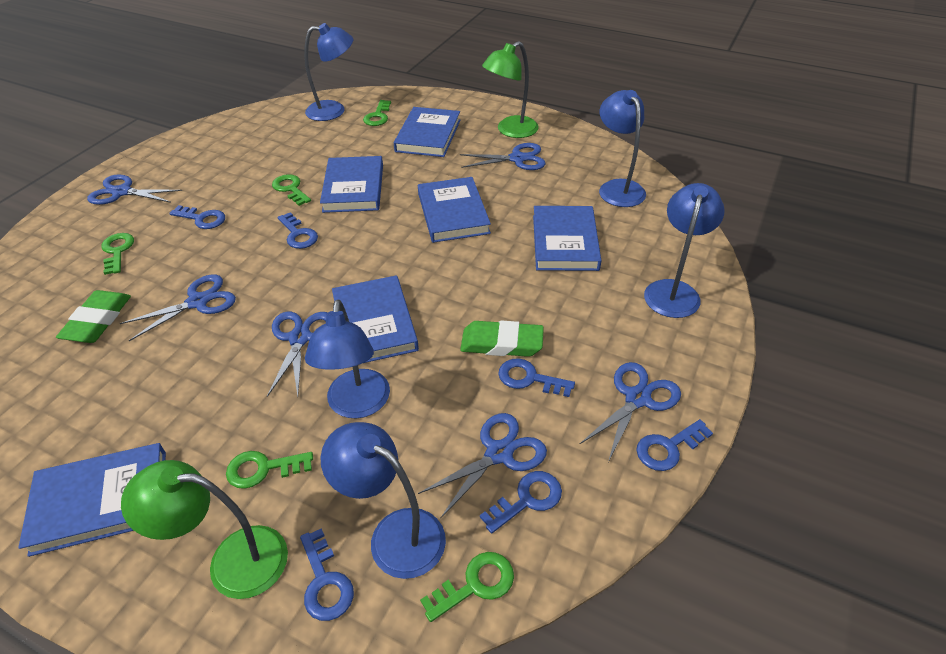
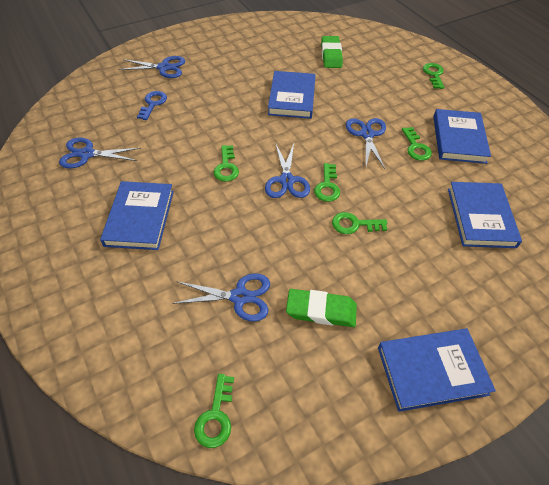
blue book: [18,443,166,557] [320,156,383,213] [332,275,419,363] [394,107,461,157] [418,177,491,243] [533,206,601,271] = 6 -> [100,181,174,250] [268,71,316,119] [378,329,496,412] [433,109,491,164] [448,182,522,248] = 5
blue key: [169,205,225,229] [277,212,318,249] [300,528,354,621] [480,471,562,534] [498,358,575,397] [636,419,713,471] = 6 -> [137,91,167,120] = 1
blue lamp: [304,23,353,121] [305,300,390,418] [320,422,446,579] [599,90,646,207] [644,183,725,318] = 5 -> none = 0
blue scissors: [87,174,182,205] [120,274,236,341] [267,312,327,397] [418,413,547,519] [460,143,545,170] [580,362,681,462] = 6 -> [59,138,141,168] [118,56,185,78] [172,274,270,321] [265,143,310,198] [346,118,386,169] = 5
green key: [101,233,134,275] [226,451,313,489] [272,174,311,206] [363,100,391,126] [420,552,514,622] = 5 -> [194,374,234,448] [214,145,239,182] [314,163,340,202] [332,212,387,234] [402,127,432,161] [423,63,444,89] = 6
green lamp: [121,460,288,599] [482,41,539,138] = 2 -> none = 0

